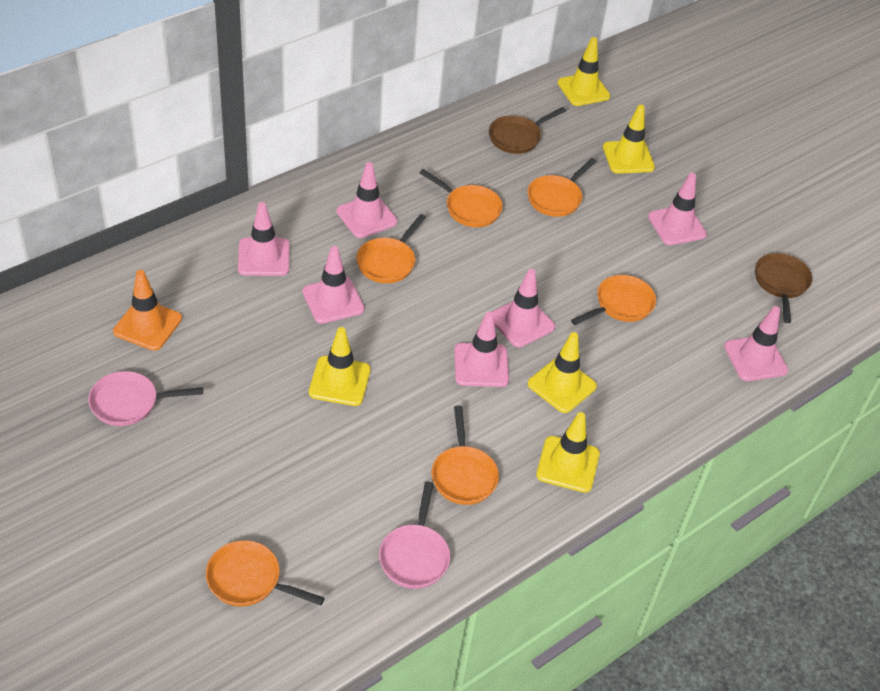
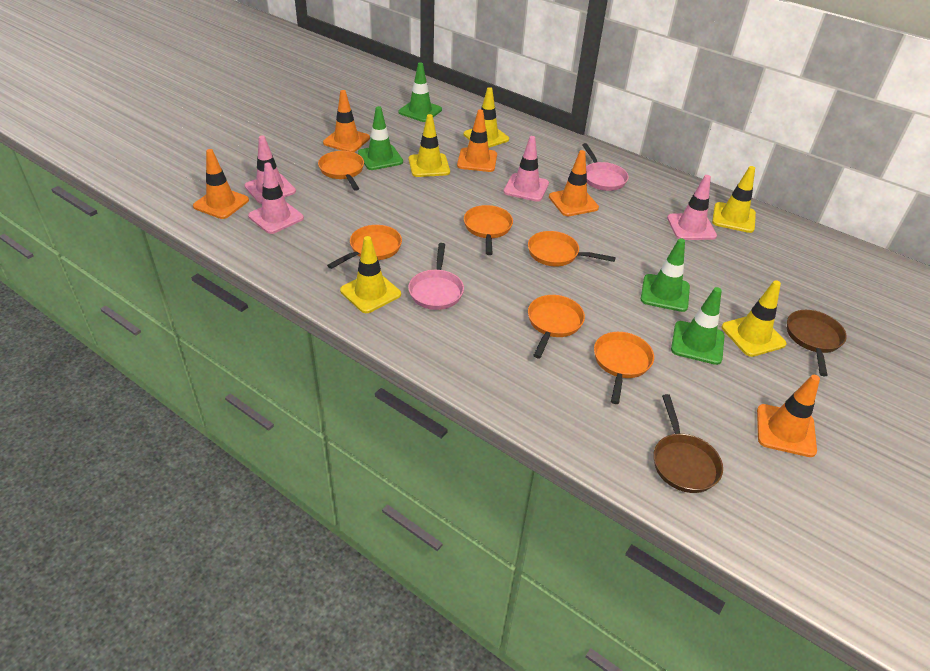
green traffic cone: none = 0 -> [358,106,403,170] [398,62,442,122] [641,238,690,312] [671,287,725,365] = 4
orange traffic cone: [113,270,182,351] = 1 -> [193,149,249,219] [323,90,370,152] [457,109,497,172] [549,150,599,216] [757,375,820,457] = 5
pink traffic cone: [238,202,290,276] [303,246,364,324] [336,162,397,238] [454,312,509,387] [492,269,555,347] [648,173,707,245] [724,306,788,381] = 7 -> [245,136,296,204] [248,163,304,234] [503,136,549,202] [667,175,717,240] = 4

